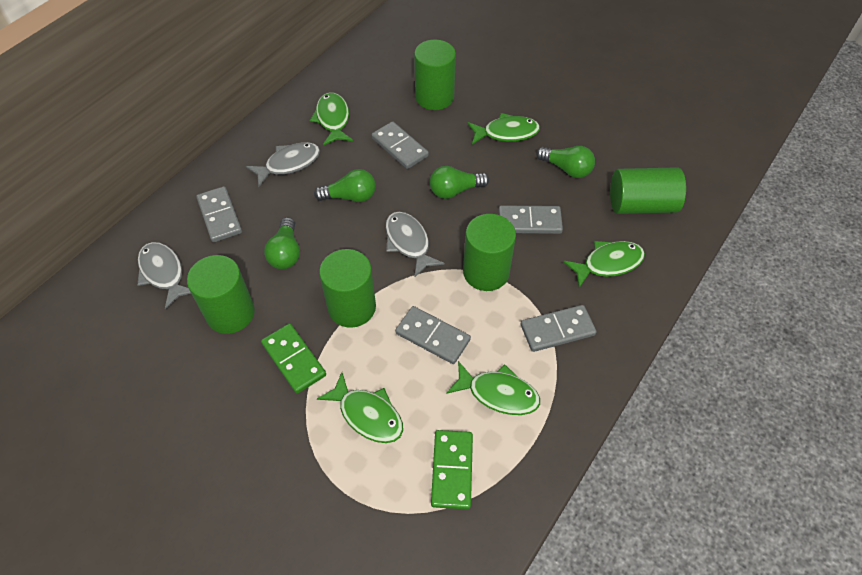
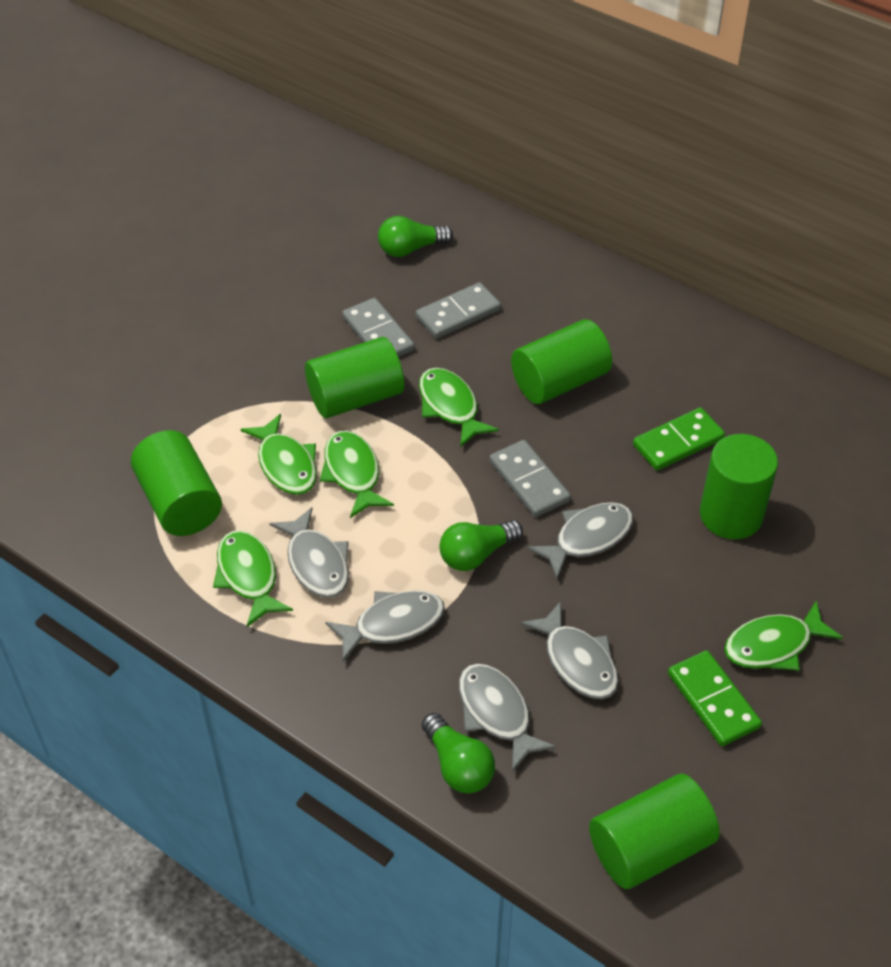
green light bulb: [264,217,300,269] [314,169,376,202] [430,166,489,199] [536,146,595,178] = 4 -> [378,216,453,257] [422,713,495,794] [439,520,523,571] = 3
grey domino: [196,186,242,242] [372,121,429,169] [395,306,471,364] [499,205,563,234] [521,305,596,352] = 5 -> [342,298,415,357] [416,282,501,339] [489,440,571,517] = 3
grey fish: [137,242,191,309] [246,142,320,187] [385,212,445,278] = 3 -> [269,507,349,598] [325,590,445,661] [459,664,556,772] [520,601,619,699] [527,502,633,579] = 5

